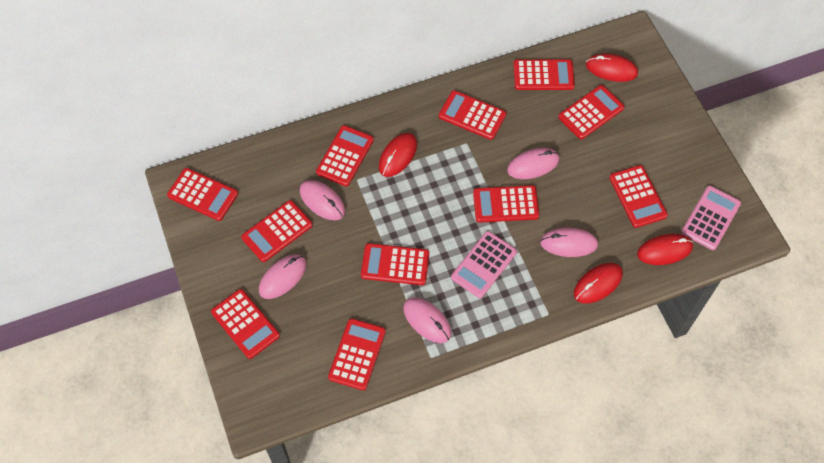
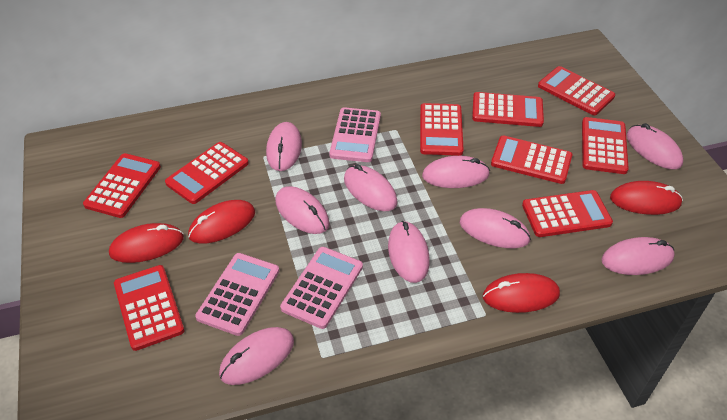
pink calculator: [451,231,517,298] [681,186,741,250] = 2 -> [195,253,279,336] [280,247,363,329] [329,107,381,162] = 3
pink mouse: [259,254,307,299] [300,180,345,220] [403,297,451,343] [507,148,560,179] [540,228,598,257] = 5 -> [219,327,294,385] [266,122,302,171] [275,186,329,234] [344,164,397,211] [388,221,430,283] [422,156,490,188] [460,208,531,248] [601,237,675,275] [627,123,683,169] = 9
red calculator: [167,168,238,221] [211,289,280,359] [241,200,313,262] [316,125,374,186] [328,318,386,390] [361,243,429,285] [439,90,506,140] [473,185,539,223] [513,59,575,90] [558,85,625,139] [609,165,668,228] = 11 -> [83,153,161,218] [114,265,184,351] [165,142,249,204] [420,103,464,156] [472,92,544,127] [491,136,572,184] [522,190,613,237] [538,66,615,115] [582,117,629,174] = 9

